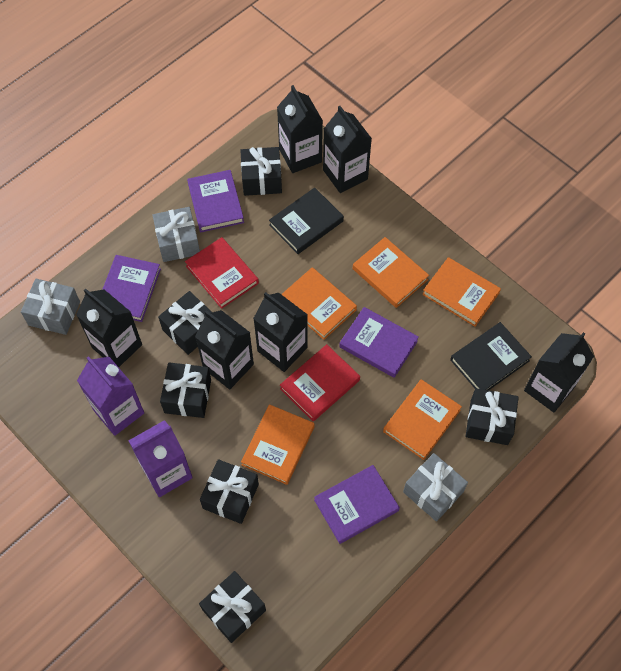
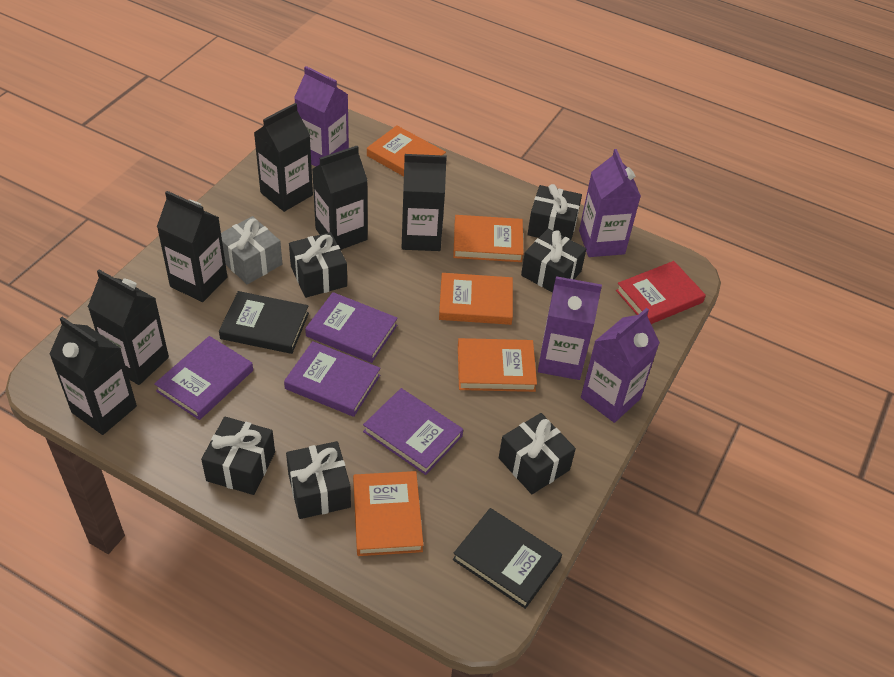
grey gift: [21,279,80,335] [152,207,200,262] [403,453,468,522] = 3 -> [221,216,282,285] = 1
purple carton: [77,356,144,436] [128,420,193,497] = 2 -> [294,66,349,167] [538,276,602,380] [579,149,641,257] [581,308,660,423] = 4
red book: [185,237,259,309] [280,344,360,421] = 2 -> [616,261,706,324] = 1

